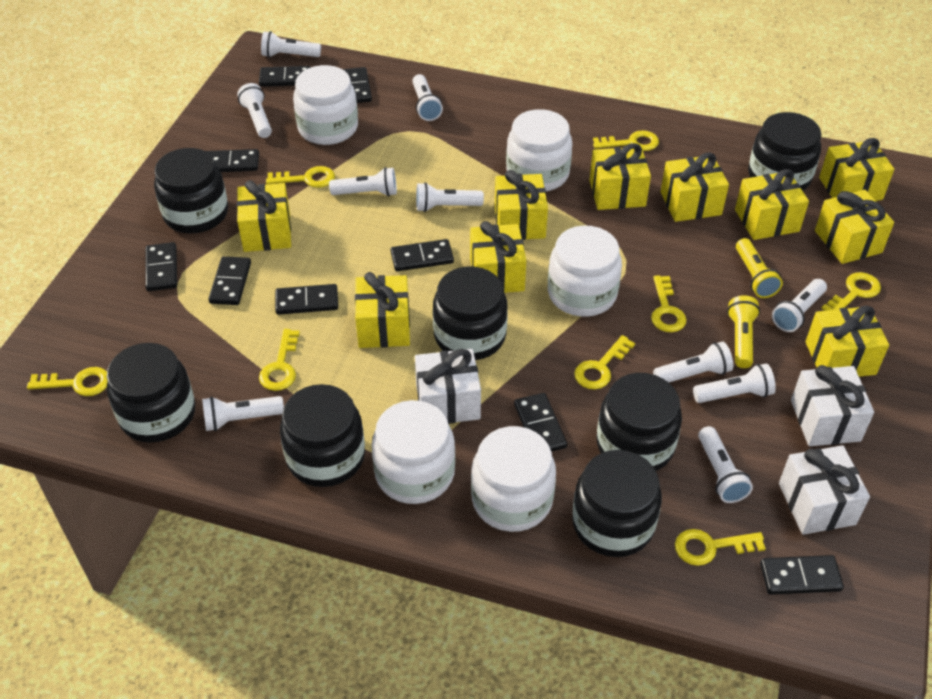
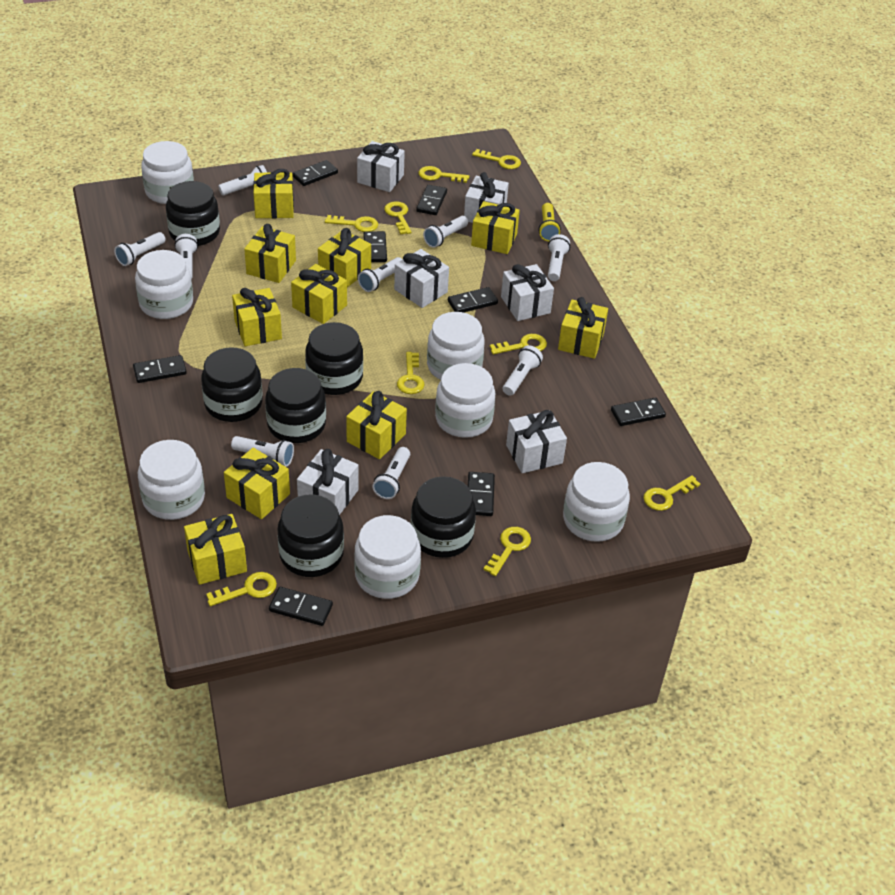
black domino: [145,242,177,291] [206,149,259,172] [208,256,251,305] [259,66,311,87] [275,284,338,315] [343,67,372,103] [390,239,454,271] [514,393,567,452] [760,555,844,595] = 9 -> [133,355,187,383] [269,587,333,626] [293,160,338,186] [363,231,387,262] [416,185,447,215] [448,287,498,313] [468,472,495,516] [611,397,666,426] = 8
black jar: [107,343,195,442] [154,148,228,233] [280,384,365,487] [433,267,508,360] [572,450,662,557] [597,373,682,471] [748,112,821,191] = 7 -> [166,181,220,246] [201,347,263,422] [265,368,326,443] [277,495,344,577] [305,322,363,395] [411,477,476,558] = 6
white flashlight: [202,396,284,431] [237,83,272,138] [261,31,321,57] [329,167,397,196] [412,74,443,121] [416,182,484,212] [653,341,733,382] [693,363,776,403] [698,426,753,503] [772,279,827,332] = 10 -> [114,232,166,266] [174,234,198,280] [218,165,267,195] [231,436,294,467] [358,257,402,292] [372,447,410,499] [423,216,468,248] [503,345,543,396] [548,234,570,281] = 9
white gift: [415,349,481,424] [779,445,870,535] [791,365,874,446] = 3 -> [297,449,359,515] [357,141,405,192] [394,249,449,308] [464,172,509,223] [501,264,554,321] [506,410,567,473] = 6
white jar: [293,65,358,145] [372,400,455,504] [471,426,556,532] [506,109,572,191] [548,225,622,317] = 5 -> [135,250,193,319] [138,440,205,520] [141,141,194,204] [354,515,421,599] [427,312,484,380] [435,363,495,438] [563,462,630,542] = 7
yellow flashlight: [727,295,760,368] [736,238,783,298] = 2 -> [538,203,561,241] = 1
yellow key: [27,367,108,396] [259,329,300,391] [266,166,335,188] [574,335,635,389] [593,130,659,151] [651,275,687,332] [675,529,766,566] [821,272,881,311] = 8 -> [206,572,277,606] [325,215,378,232] [384,201,412,235] [397,352,424,394] [419,166,469,183] [472,149,521,169] [484,527,531,576] [489,334,547,354] [644,475,700,511] = 9

